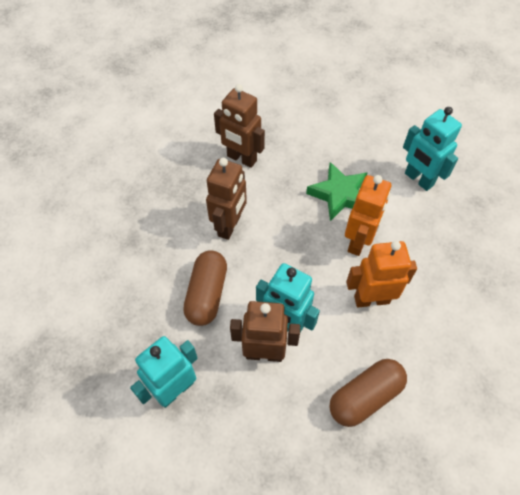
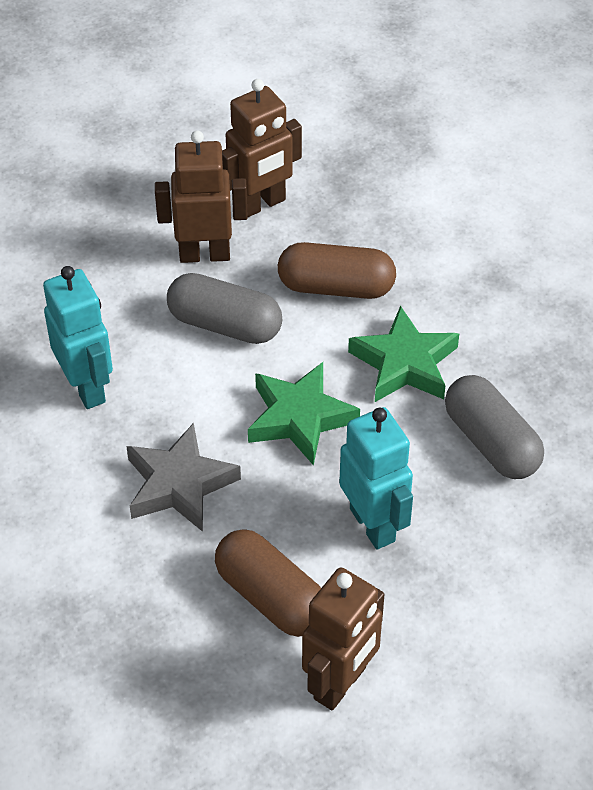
green star: [306,162,367,221] = 1 -> [248,362,360,466] [348,306,459,402] = 2
grey capsule: none = 0 -> [167,273,282,344] [445,375,544,479] = 2
grey star: none = 0 -> [126,423,241,532] = 1
orange robot: [345,175,391,256] [346,241,417,308] = 2 -> none = 0
turquoise robot: [130,336,198,408] [256,263,320,332] [403,107,462,191] = 3 -> [43,266,113,409] [339,407,413,549] = 2

